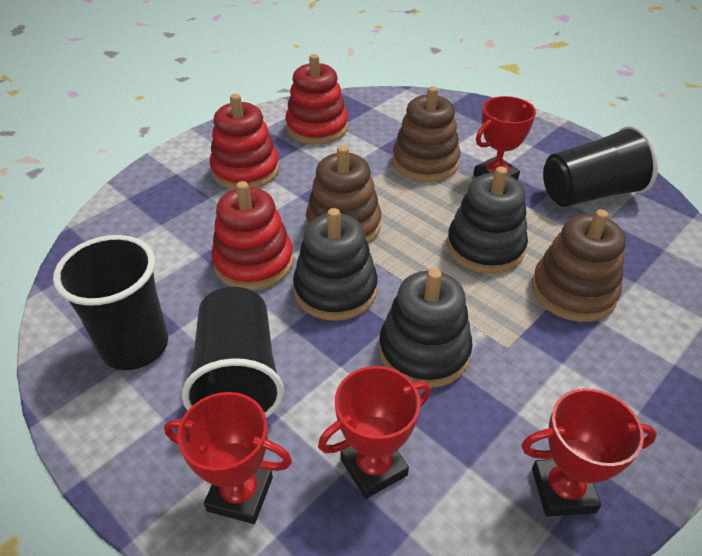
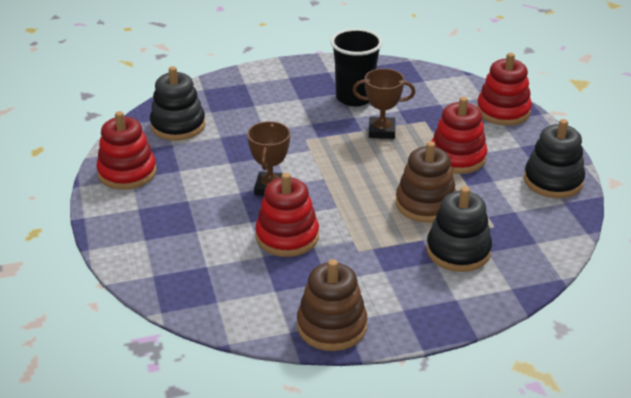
black cup: [53,235,168,370] [182,287,284,418] [543,125,658,207] = 3 -> [331,28,382,106] = 1
brown stacking toy: [306,146,381,243] [392,86,460,182] [532,209,626,322] = 3 -> [297,259,367,351] [396,141,456,223] = 2
brown trophy: none = 0 -> [247,121,290,196] [352,68,415,139] = 2
red stacking toy: [210,94,279,190] [211,181,294,290] [285,54,348,145] = 3 -> [96,111,156,190] [255,173,319,257] [432,97,488,174] [477,53,532,126] = 4
red trophy: [164,392,292,524] [318,366,431,499] [473,96,536,180] [521,389,657,516] = 4 -> none = 0

